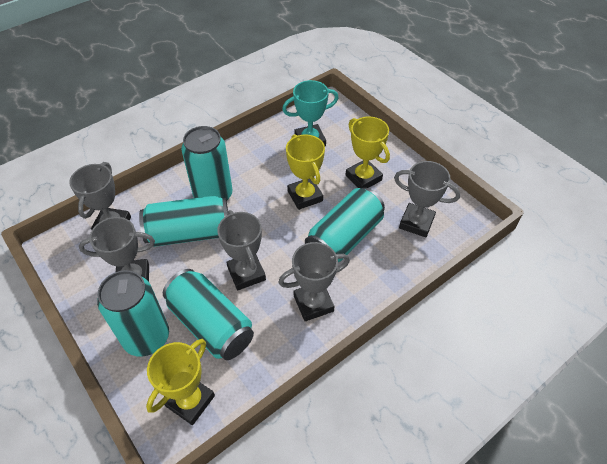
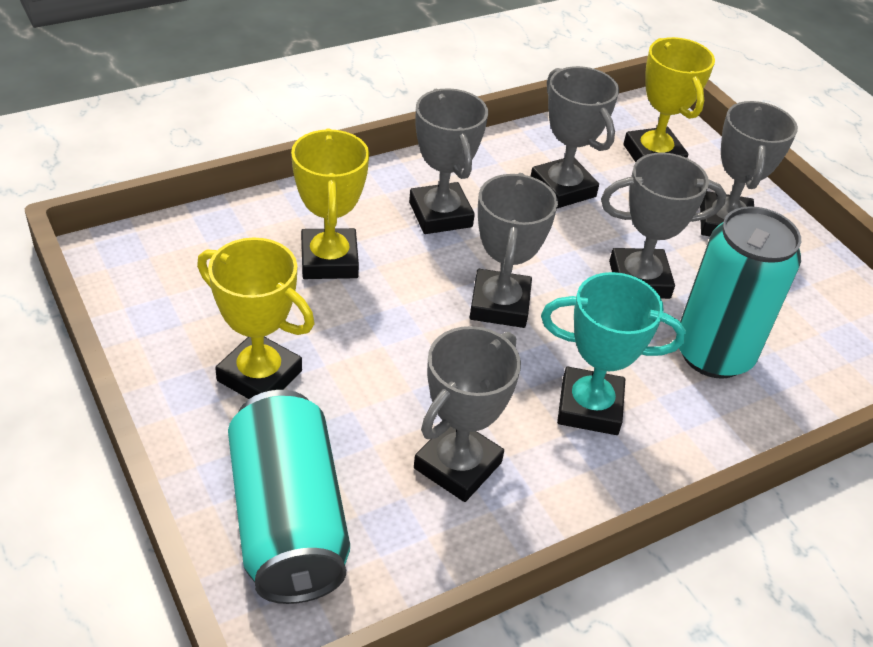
grey trophy: [69,162,131,230] [79,217,155,282] [217,210,266,290] [278,242,350,321] [394,161,460,237] = 5 -> [409,88,488,234] [414,326,521,502] [469,173,558,328] [531,66,619,208] [601,152,726,299] [700,101,798,236] = 6
turquoise can: [97,270,169,357] [139,196,228,247] [163,269,254,360] [181,126,232,201] [305,188,385,262] = 5 -> [228,390,350,604] [676,206,801,379] = 2

